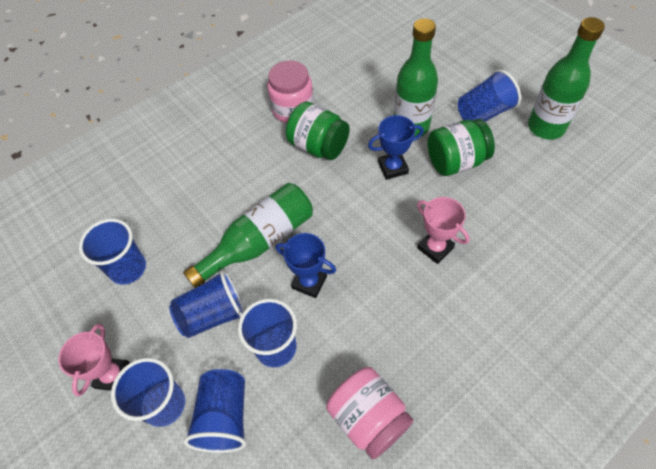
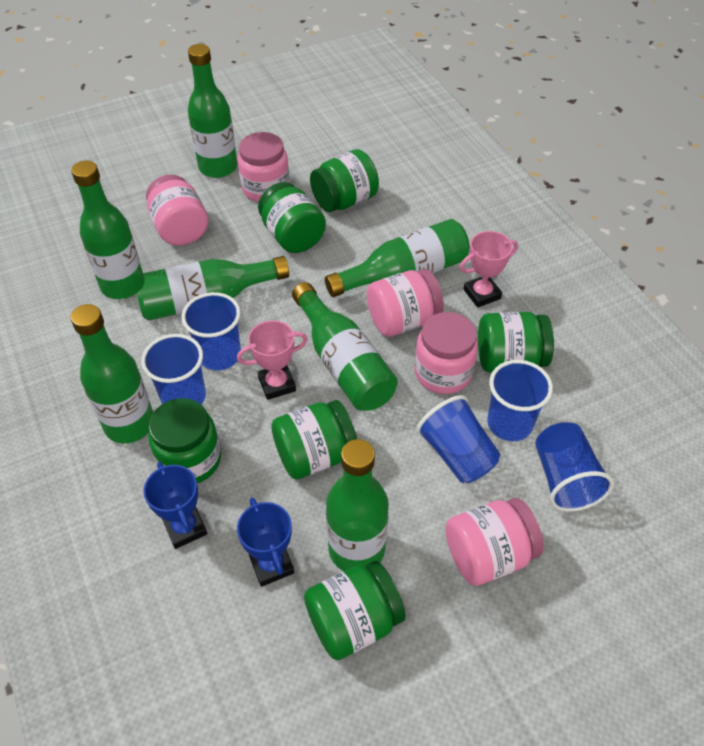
blue cup: [79,219,146,284] [111,358,185,427] [169,270,244,338] [184,369,246,453] [238,299,297,367] [458,69,521,122] = 6 -> [141,334,206,405] [181,292,241,371] [416,395,500,483] [487,360,553,441] [535,422,614,512] = 5
green bottle: [183,183,313,288] [394,18,438,137] [528,17,605,140] = 3 -> [71,161,143,299] [71,304,153,443] [133,256,289,321] [188,44,237,178] [292,282,398,411] [325,219,470,297] [326,439,389,571] = 7
green jar: [286,102,350,160] [427,119,495,176] = 2 -> [149,398,221,483] [258,182,326,253] [271,400,357,480] [304,561,406,660] [310,149,379,212] [478,312,554,373] = 6
pink jar: [268,60,314,123] [326,367,414,459] = 2 -> [146,175,208,246] [238,132,290,202] [367,269,444,337] [414,312,478,394] [446,498,544,586] = 5

